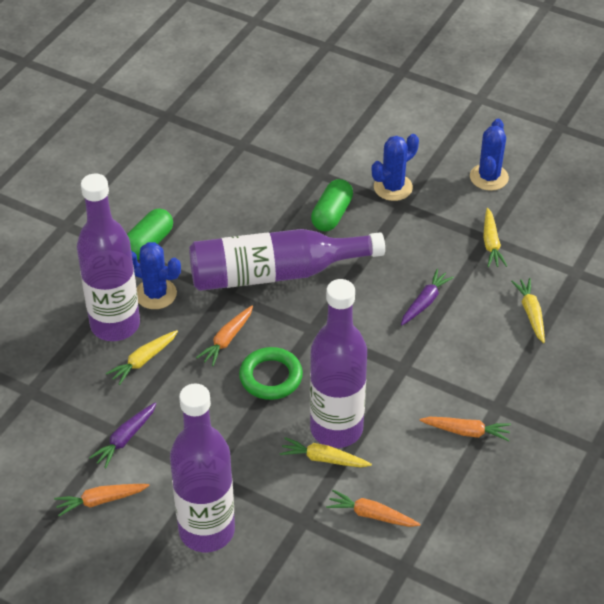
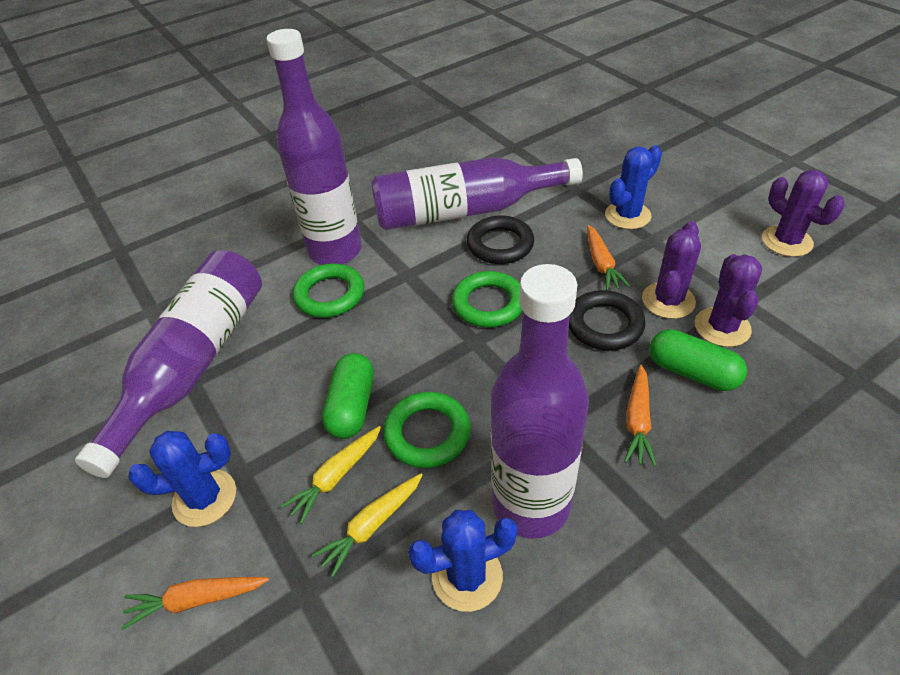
black ring: none = 0 -> [467,216,534,264] [569,290,646,351] = 2
green ring: [239,347,303,400] = 1 -> [293,264,364,318] [383,392,470,468] [452,271,522,327] = 3
orange carrot: [54,484,149,516] [196,306,253,366] [326,490,420,527] [419,417,511,441] = 4 -> [121,577,269,630] [587,225,630,290] [624,365,656,466] = 3
purple cactus: none = 0 -> [642,221,701,319] [695,254,762,347] [762,170,845,257] = 3
purple carrot: [89,402,157,469] [401,269,454,326] = 2 -> none = 0
yellow carrot: [106,330,178,385] [279,437,372,467] [483,208,507,267] [511,278,545,343] = 4 -> [280,426,381,524] [312,473,423,577] = 2

